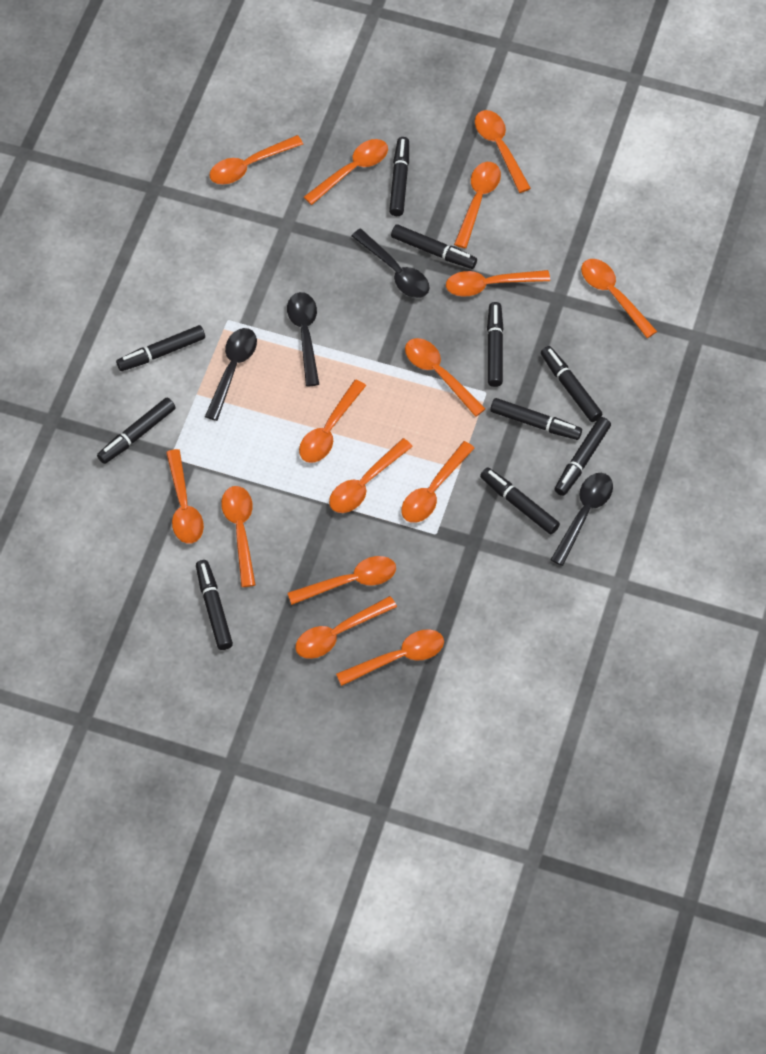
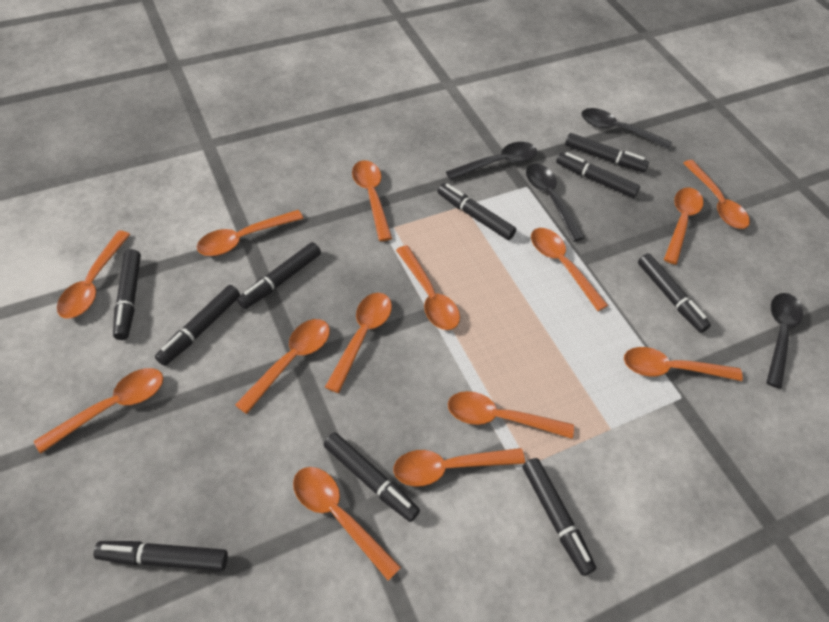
orange spoon: [166,449,204,543] [209,135,303,184] [221,486,256,587] [287,556,396,605] [295,596,397,659] [299,380,366,463] [304,139,388,205] [329,438,413,513] [336,629,444,686] [401,441,475,523] [405,338,485,417] [446,270,550,297] [454,162,501,248] [475,110,531,193] [581,259,657,338] = 15 -> [34,368,163,454] [57,230,131,319] [197,210,303,256] [235,319,330,414] [293,467,401,581] [325,293,392,393] [352,160,392,241] [393,448,525,487] [396,245,460,330] [448,391,574,439] [531,228,608,311] [624,347,743,381] [664,187,703,265] [683,160,750,229] = 14

